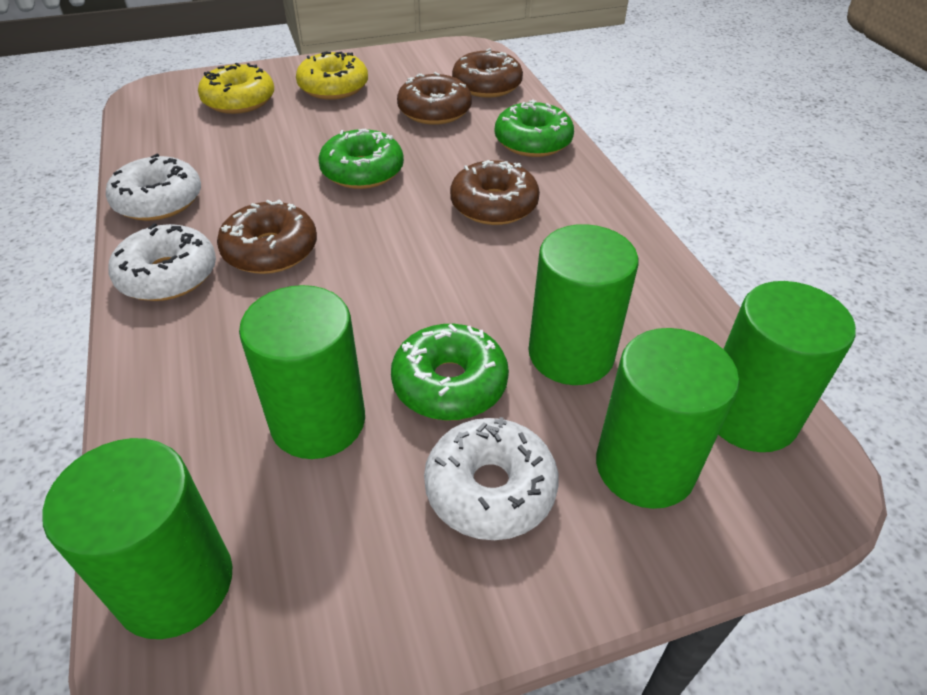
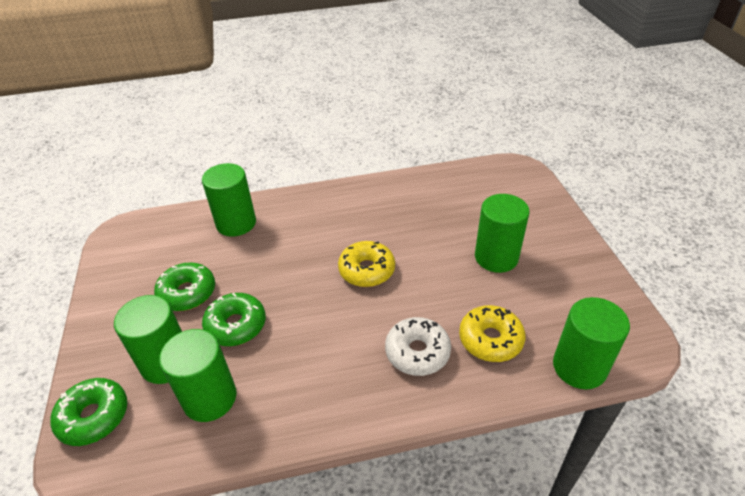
brown donut: [217,199,317,274] [397,72,472,125] [450,160,540,225] [452,48,523,98] = 4 -> none = 0
white donut: [106,154,201,221] [108,223,216,301] [424,417,559,540] = 3 -> [385,317,451,376] = 1

